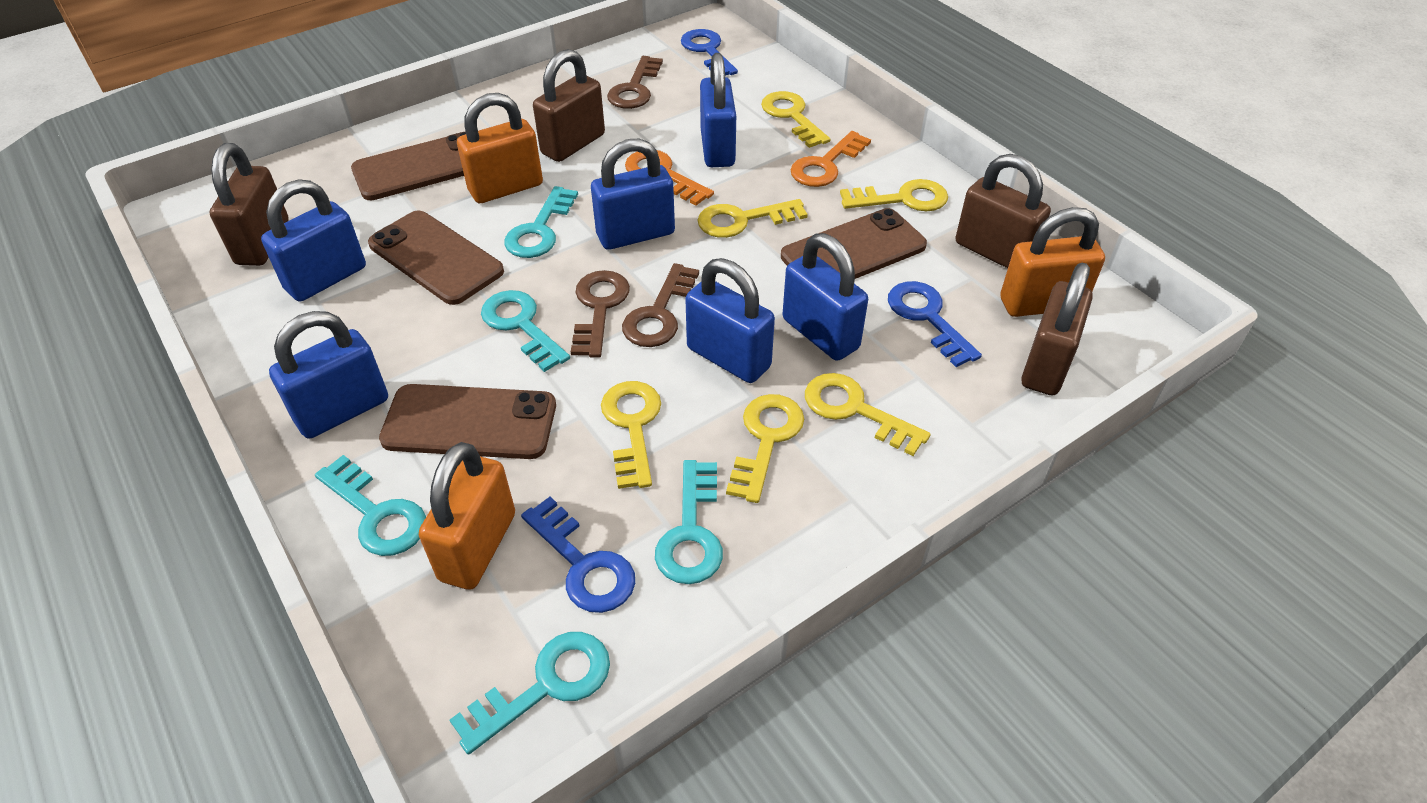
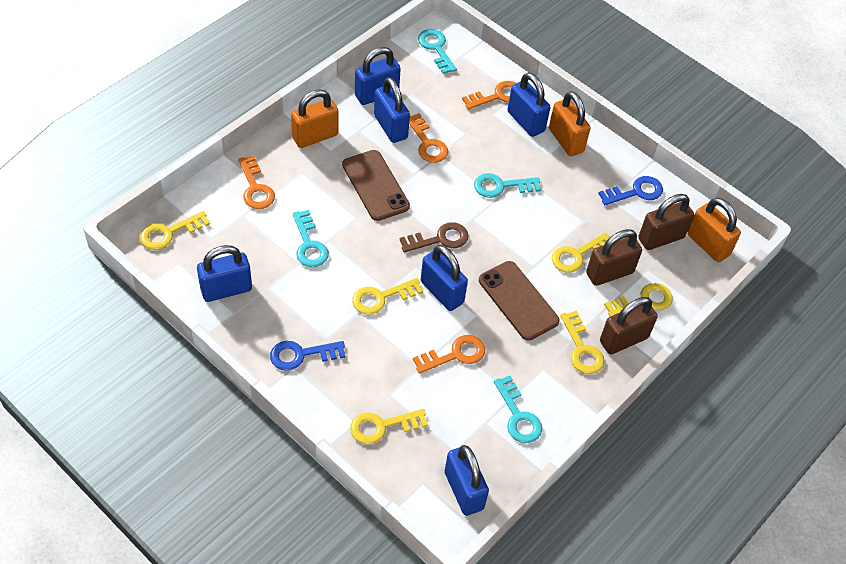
blue key: [521,497,635,613] [681,29,738,76] [888,281,982,367] = 3 -> [270,341,346,371] [598,176,663,205] = 2
brown key: [571,270,630,358] [607,56,663,109] [622,263,699,347] = 3 -> [400,222,469,252] = 1
brown padlock: [210,143,289,266] [533,49,605,162] [956,154,1051,268] [1021,263,1093,395] = 4 -> [586,229,642,286] [600,297,658,354] [639,194,694,250] = 3
brown phone: [351,132,466,200] [368,210,504,305] [379,384,556,459] [781,208,927,279] = 4 -> [342,150,410,221] [479,261,560,341] = 2
orange key: [625,150,714,205] [790,131,871,187] = 2 -> [238,155,275,209] [409,113,448,163] [413,335,485,374] [462,81,516,110] = 4
turquoise key: [315,455,426,556] [449,632,610,755] [481,290,570,372] [504,186,578,258] [655,460,723,584] = 5 -> [292,210,329,267] [418,29,457,74] [474,173,541,198] [494,376,542,443] = 4

